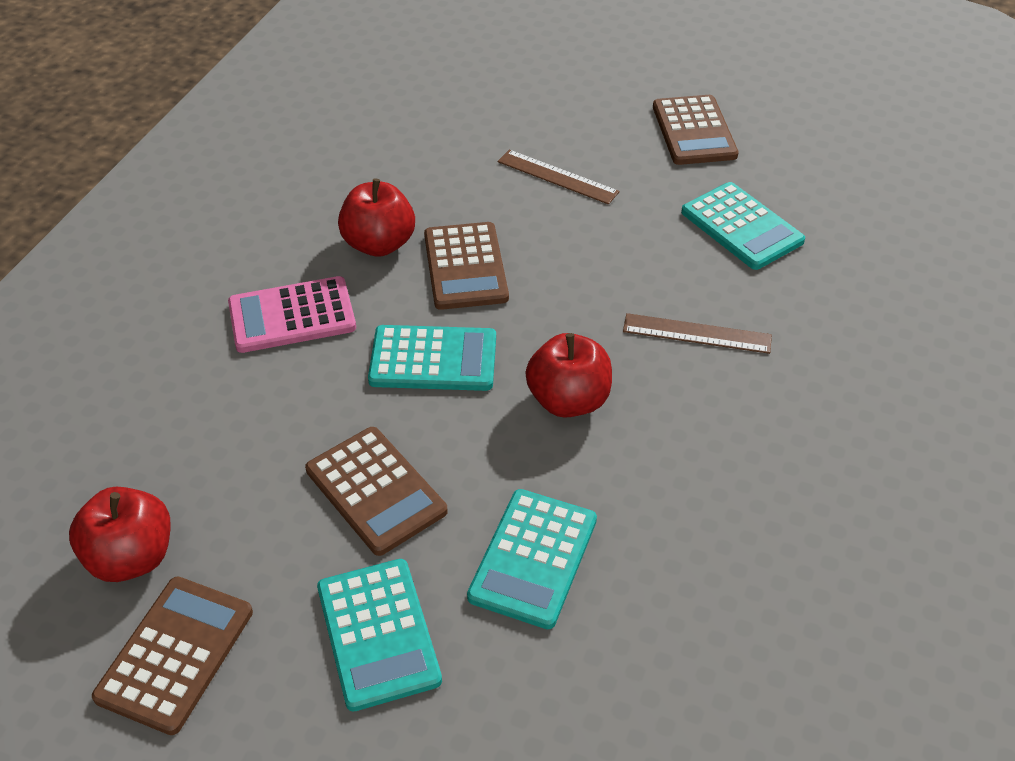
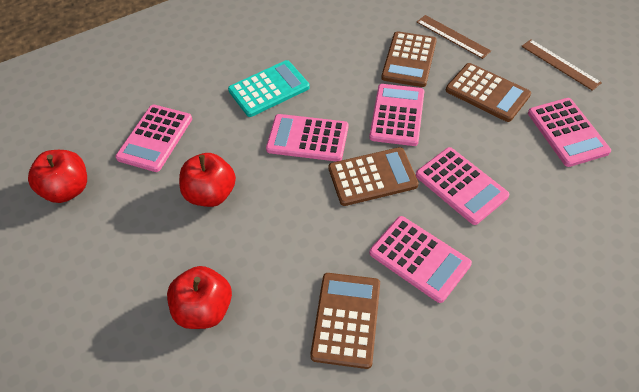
pink calculator: [228,276,356,353] = 1 -> [116,105,192,172] [266,114,348,162] [369,84,424,146] [369,216,472,303] [416,147,509,225] [528,98,611,167] = 6
turquoise calculator: [317,559,442,712] [368,325,496,391] [467,489,597,629] [681,182,805,270] = 4 -> [228,60,310,117] = 1

